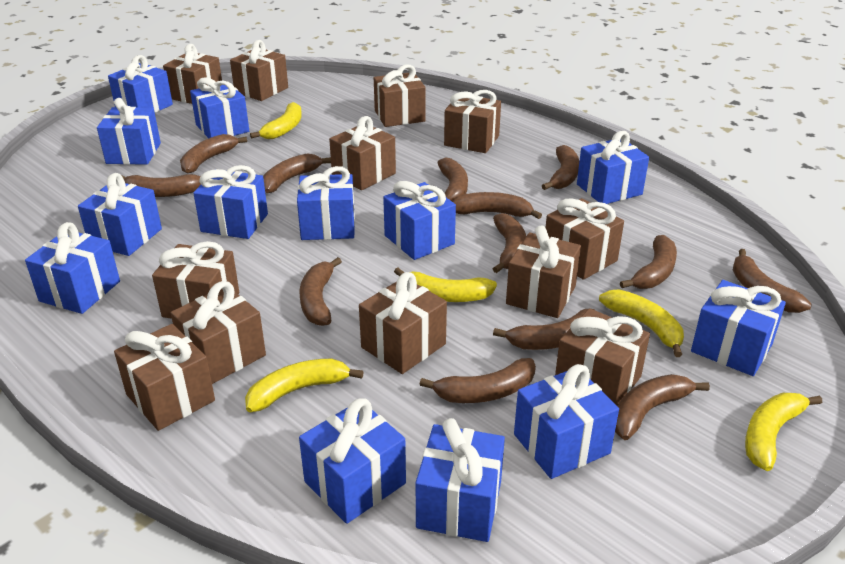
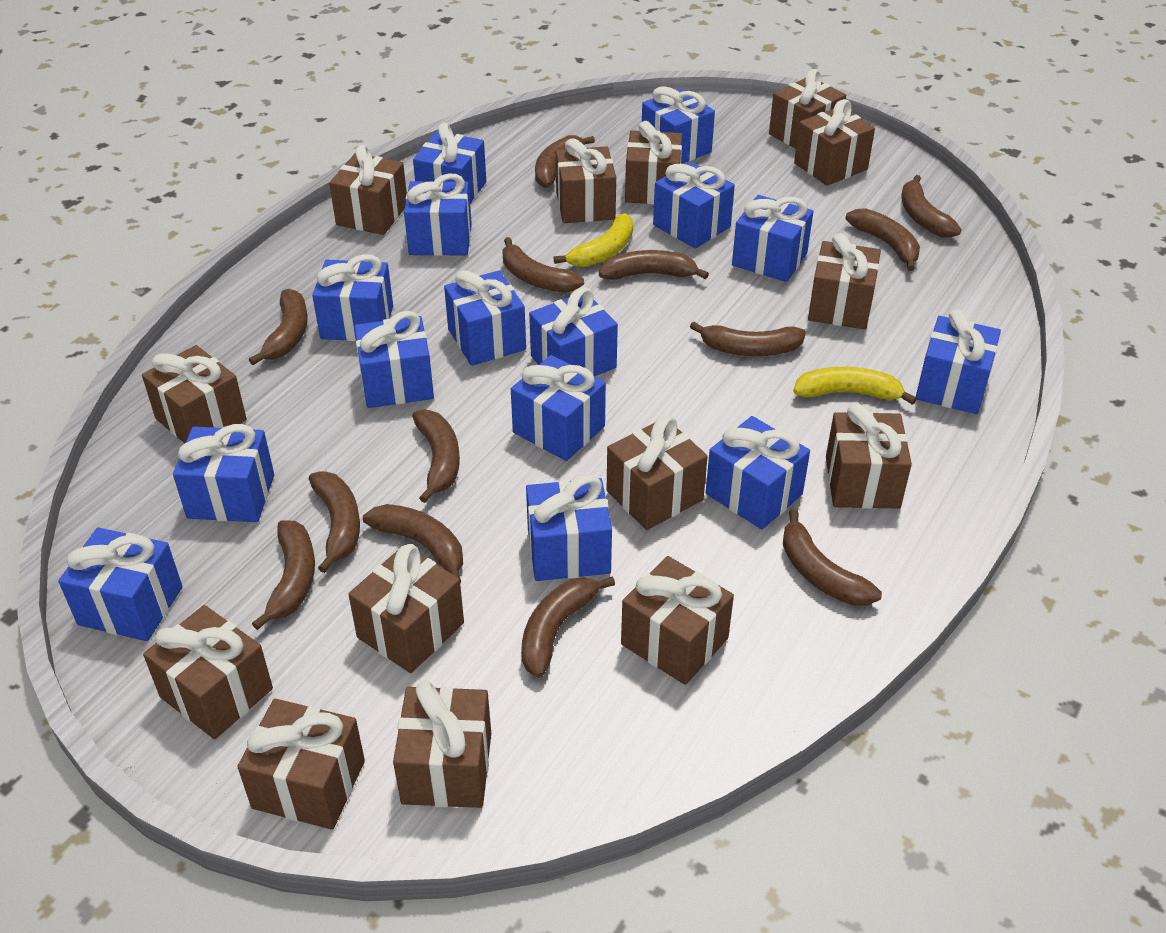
blue gift: [25,222,120,314] [78,173,162,256] [97,98,161,165] [108,55,173,113] [190,77,249,138] [193,165,268,239] [297,166,355,240] [299,398,406,524] [383,181,456,260] [416,418,505,542] [514,364,619,479] [577,131,649,204] [691,280,786,376] = 13 -> [58,527,183,641] [173,424,274,522] [312,254,393,341] [354,311,434,408] [404,173,472,256] [413,123,486,204] [444,270,526,366] [511,355,606,461] [526,475,612,581] [529,287,618,376] [642,87,715,164] [653,162,735,248] [706,416,810,529] [732,195,813,282] [916,309,1001,414] = 15
brown gift: [114,324,215,431] [152,241,239,319] [163,44,222,104] [171,281,266,384] [230,40,288,101] [329,116,396,190] [359,272,447,374] [374,64,426,127] [444,90,501,153] [506,226,581,318] [546,198,624,280] [555,308,650,406] = 12 -> [142,345,247,443] [143,605,273,739] [237,699,365,830] [329,145,407,235] [348,544,464,673] [393,680,491,808] [556,138,616,223] [607,415,708,530] [621,556,734,685] [625,121,682,205] [769,69,846,149] [794,99,875,186] [808,233,881,329] [826,404,912,509] = 14
yellow banana: [245,358,364,412] [250,102,302,139] [394,268,497,302] [599,289,684,357] [745,393,822,471] = 5 -> [554,213,633,267] [793,367,917,405] = 2

